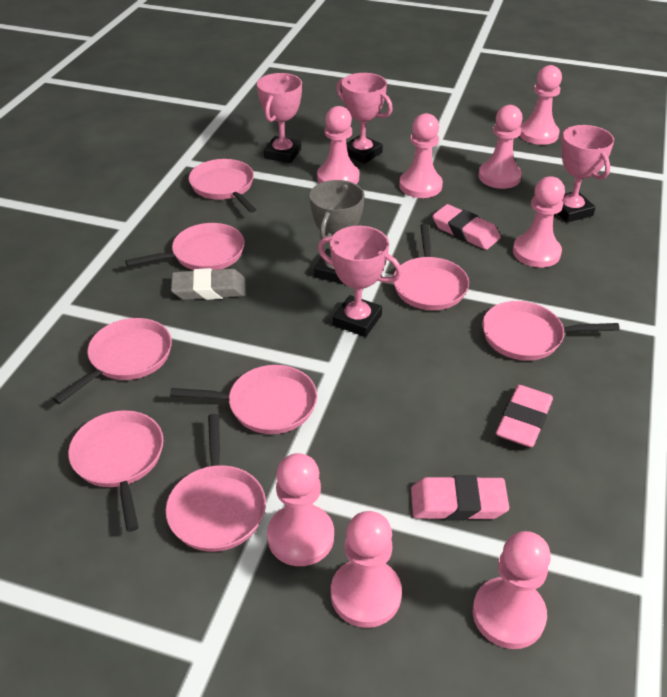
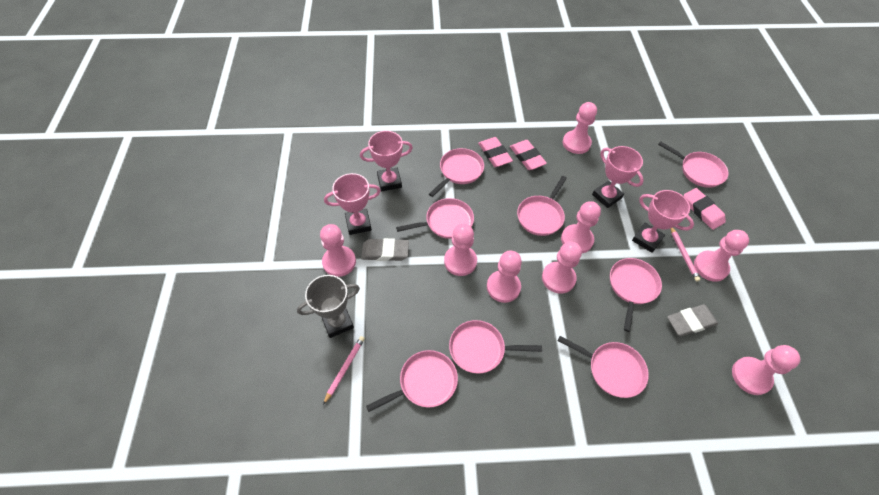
grey eraser: [171,268,245,300] = 1 -> [361,238,409,261] [667,304,718,337] = 2
pink pencil: none = 0 -> [323,336,365,405] [671,227,701,282] = 2

